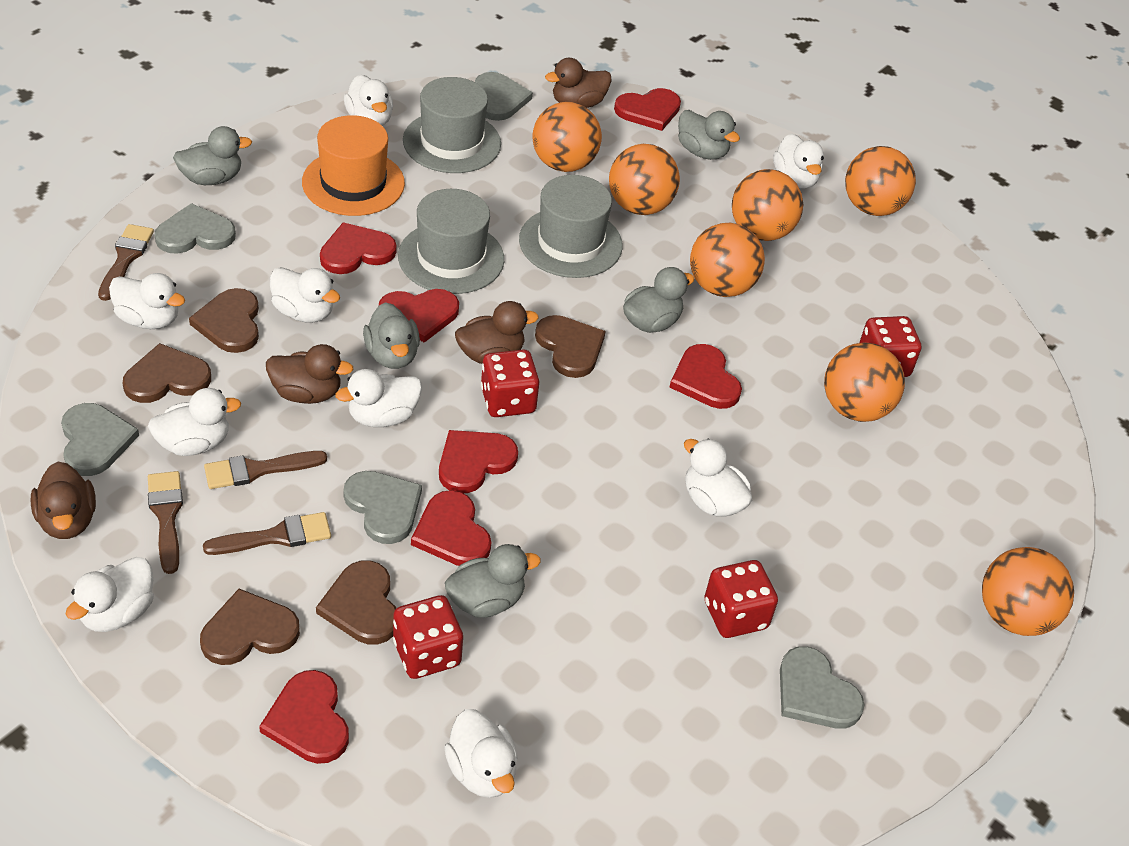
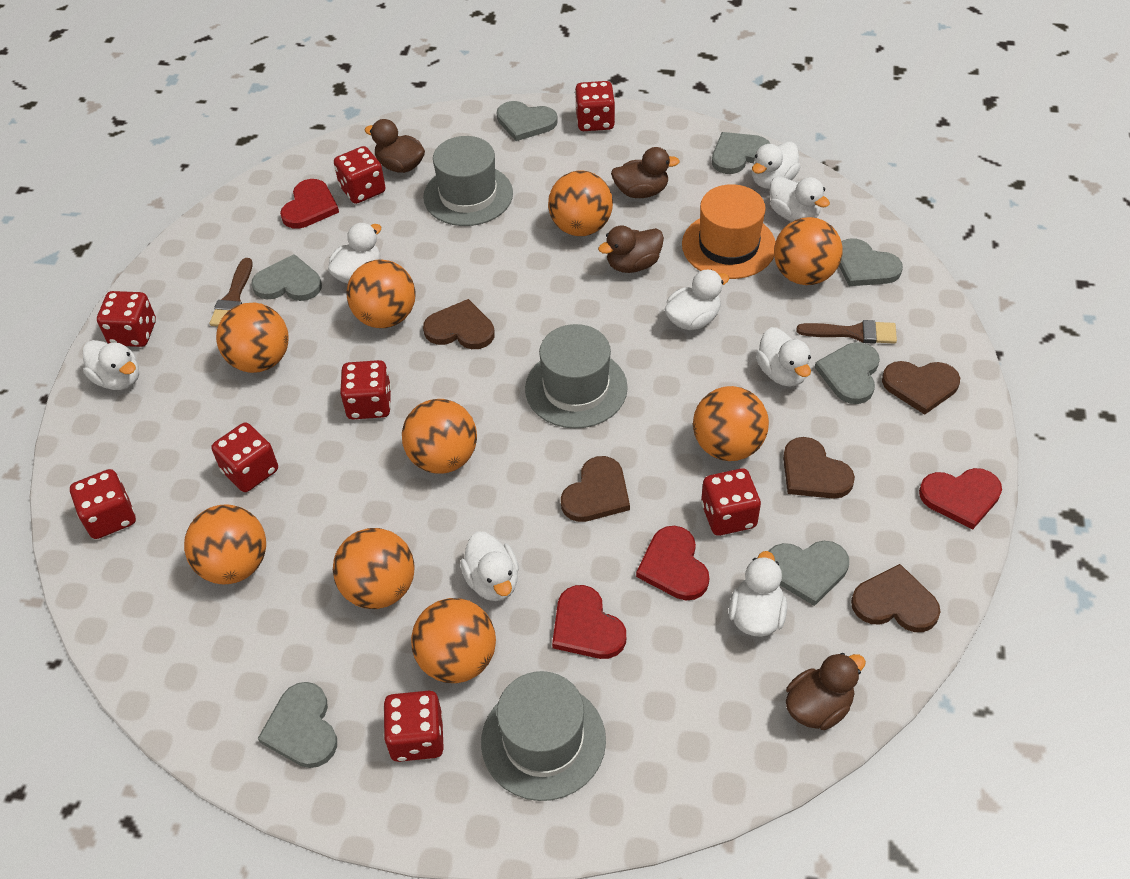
brown brush: [98,224,154,301] [148,471,183,574] [203,512,331,555] [204,451,327,489] = 4 -> [210,258,253,327] [797,320,897,344] = 2
grey duck: [173,126,252,185] [363,302,420,369] [445,544,541,618] [623,267,695,333] [678,110,740,160] = 5 -> none = 0
grey heart: [61,403,139,476] [155,203,236,254] [343,471,422,544] [475,72,533,121] [780,646,865,729] = 5 -> [251,254,322,301] [258,682,337,768] [497,101,558,141] [712,132,771,174] [769,541,849,606] [815,342,880,404] [839,239,903,286] = 7
orange ball: [533,102,602,172] [609,144,680,215] [690,223,765,297] [732,169,803,241] [824,343,905,422] [845,146,916,216] [982,547,1074,636] = 7 -> [184,505,266,584] [216,303,288,373] [333,528,415,609] [346,259,415,328] [402,399,477,473] [411,598,496,683] [548,170,613,236] [693,386,769,461] [774,217,842,285] = 9
red dice: [393,595,463,679] [481,349,540,417] [704,560,778,638] [859,316,921,377] = 4 -> [70,469,136,539] [97,291,156,347] [211,422,278,492] [334,146,386,204] [340,360,391,419] [383,691,444,762] [575,81,615,131] [701,468,761,536] = 8
red heart: [259,670,349,764] [320,222,397,274] [379,289,459,343] [411,490,491,566] [439,430,518,493] [614,88,681,131] [669,344,742,409] = 7 -> [280,179,339,229] [552,585,626,659] [636,526,710,600] [919,468,1002,530] = 4
white duck: [66,557,154,632] [109,273,185,329] [148,388,241,456] [270,267,340,323] [336,369,422,427] [344,74,393,126] [444,709,518,798] [684,438,752,517] [773,133,824,189] = 9 -> [83,340,139,390] [328,223,381,283] [460,532,519,601] [665,270,729,330] [729,551,787,637] [752,142,800,189] [756,327,811,387] [770,176,830,222] = 8

